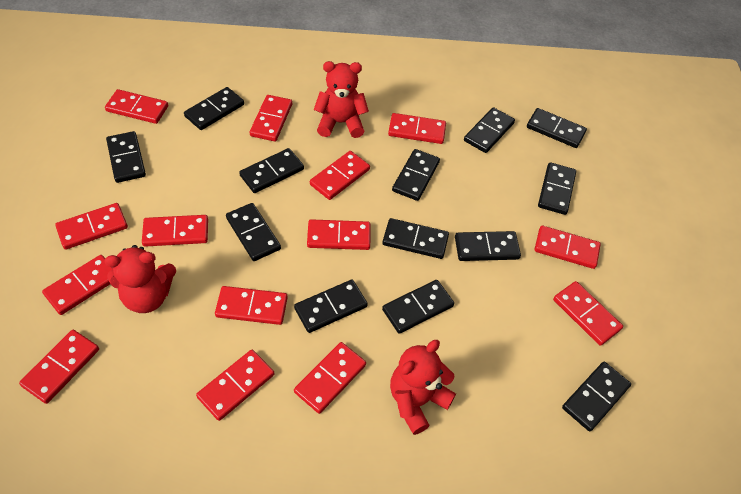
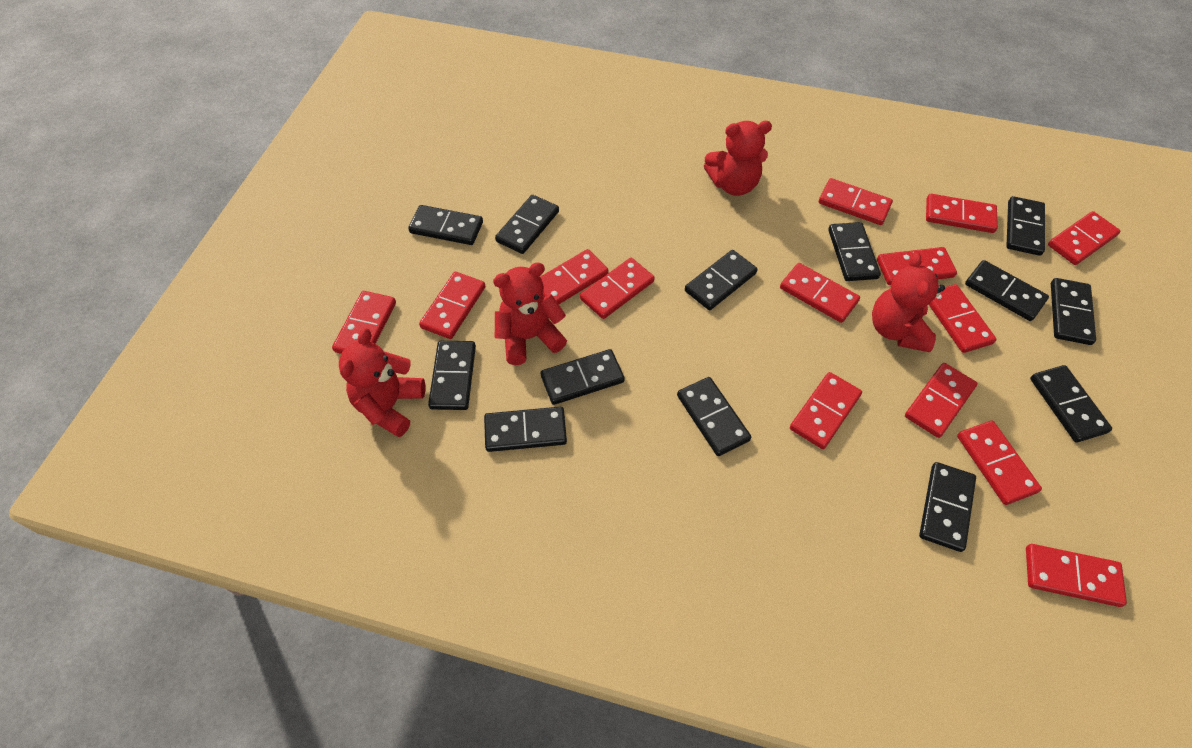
red teddy bear: [104,245,176,313] [314,61,369,138] [390,340,456,435] = 3 -> [339,328,425,437] [493,262,567,365] [704,121,772,196] [872,252,945,352] = 4

